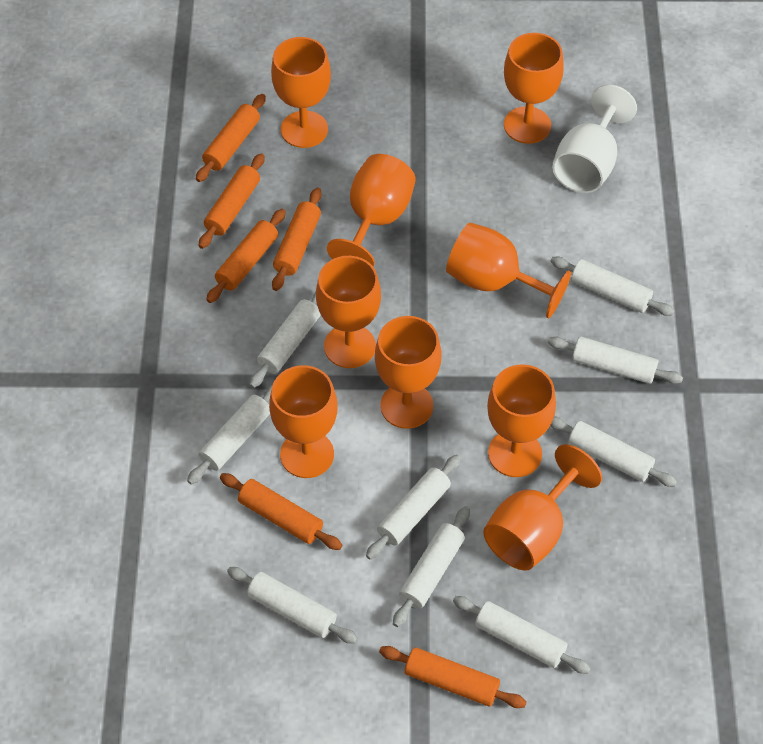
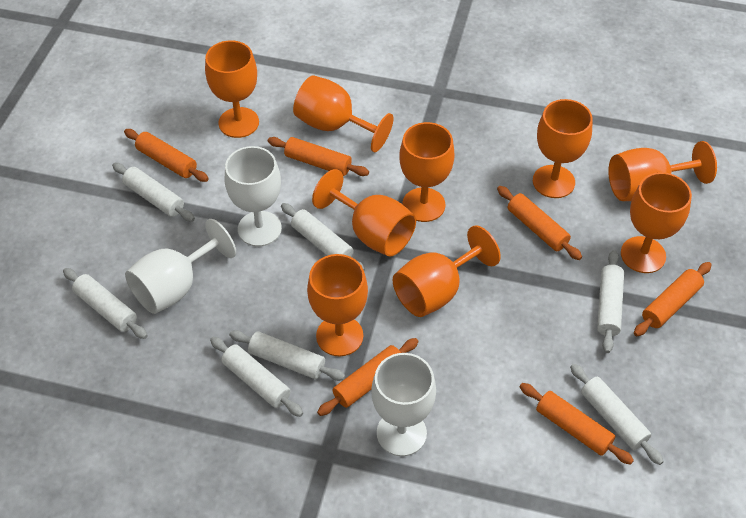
white goblet: [552,85,637,193] = 1 -> [125,219,236,314] [225,146,282,247] [371,353,436,456] = 3
white rolling pin: [187,384,273,484] [227,567,358,644] [249,292,321,388] [366,455,461,560] [393,506,470,627] [453,596,591,674] [548,336,683,384] [550,257,675,316] [550,416,677,487] = 9 -> [63,268,148,339] [112,163,195,222] [210,337,303,417] [229,330,345,381] [281,203,365,271] [570,364,664,465] [597,250,624,353] = 7

